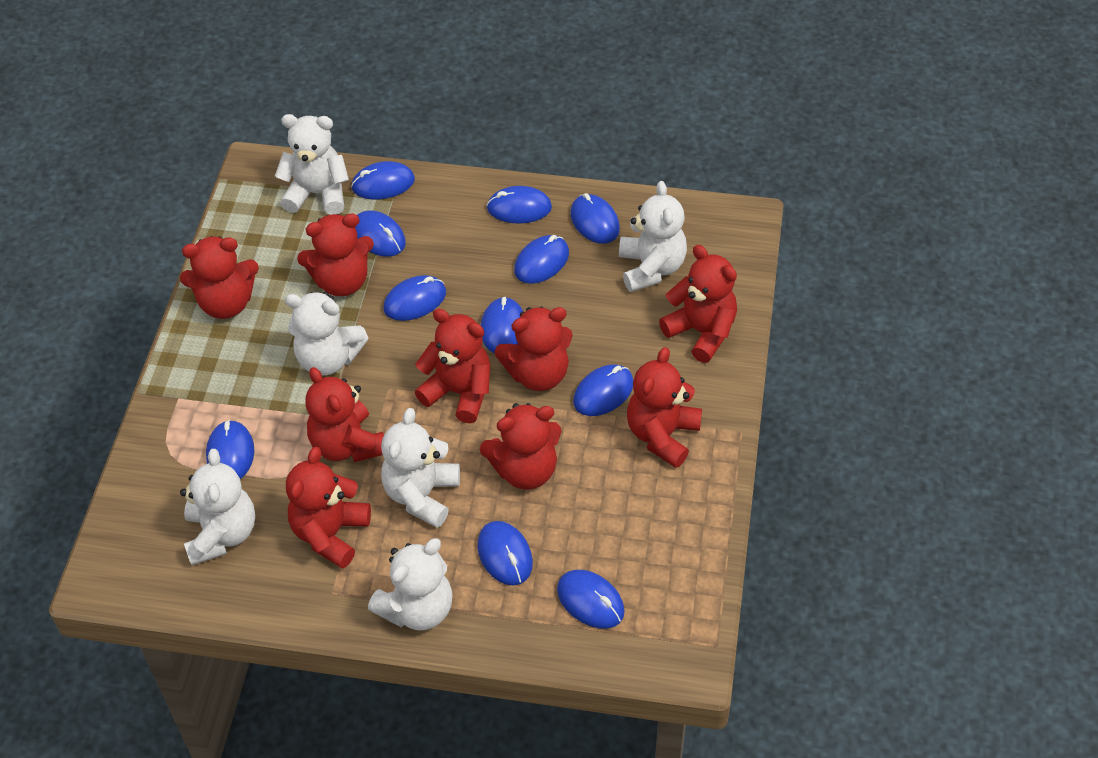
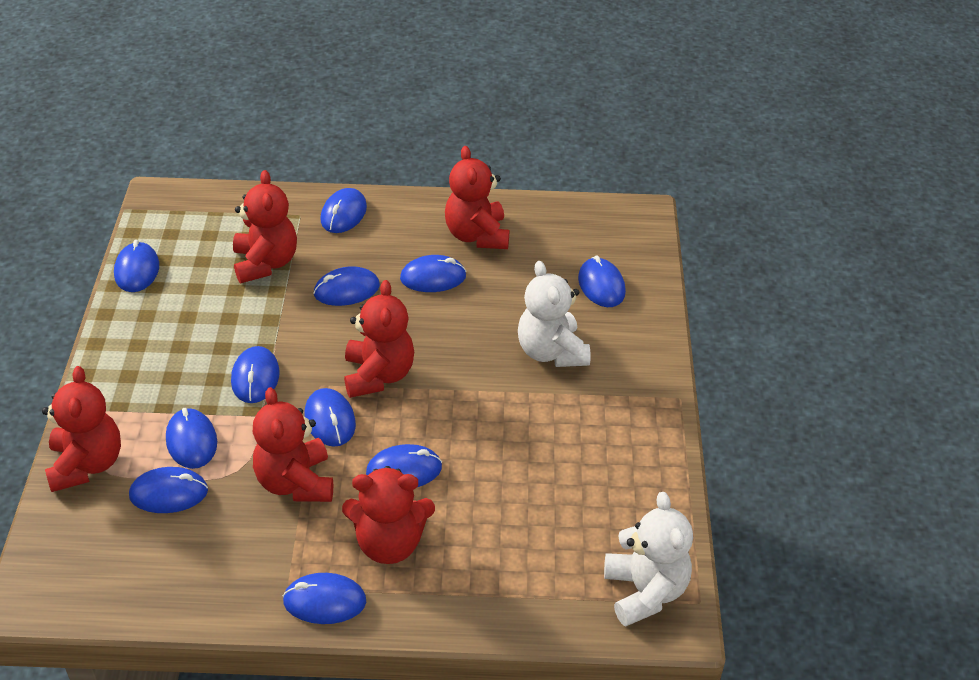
red teddy bear: [180,236,259,319] [286,447,371,569] [297,213,374,296] [306,367,384,463] [415,309,490,423] [480,403,561,490] [495,307,573,391] [627,347,702,468] [659,245,737,363] = 9 -> [42,366,121,492] [233,170,297,283] [253,387,333,502] [342,466,435,564] [344,280,414,398] [445,146,509,249] = 6
white teddy bear: [180,449,255,566] [275,114,349,215] [285,292,368,375] [368,538,453,631] [381,408,460,528] [619,181,687,292] = 6 -> [518,261,591,367] [604,492,693,627] = 2

